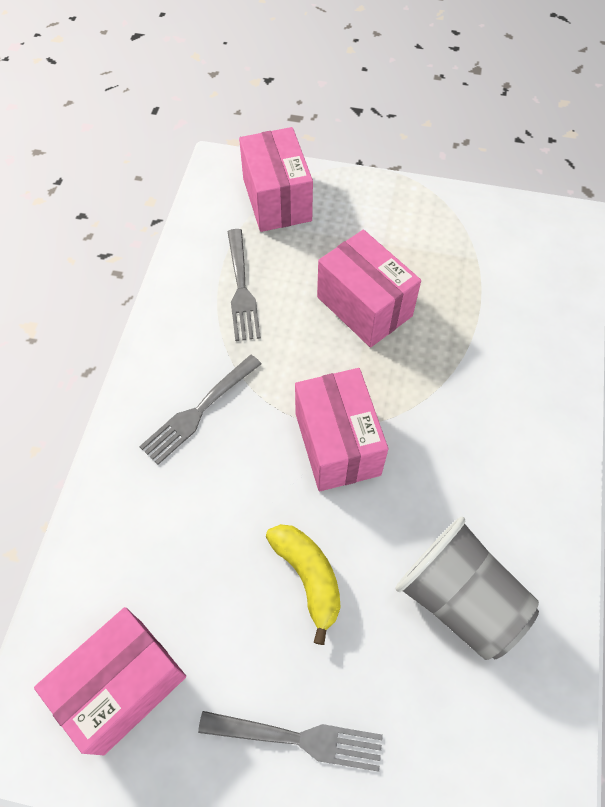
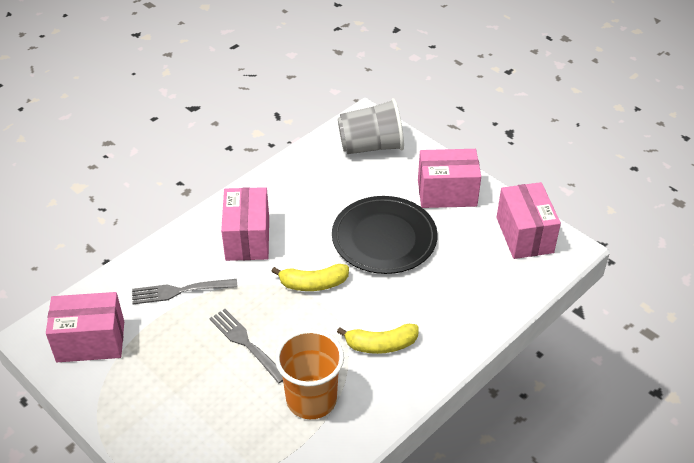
black plate: none = 0 -> [332,196,438,274] = 1
grey fork: [139,355,261,465] [198,711,383,772] [227,229,261,341] = 3 -> [132,279,237,304] [209,309,283,383] = 2
orange cup: none = 0 -> [275,329,344,419] = 1
yellow banana: [266,524,340,645] = 1 -> [271,264,349,291] [337,324,419,354] = 2

